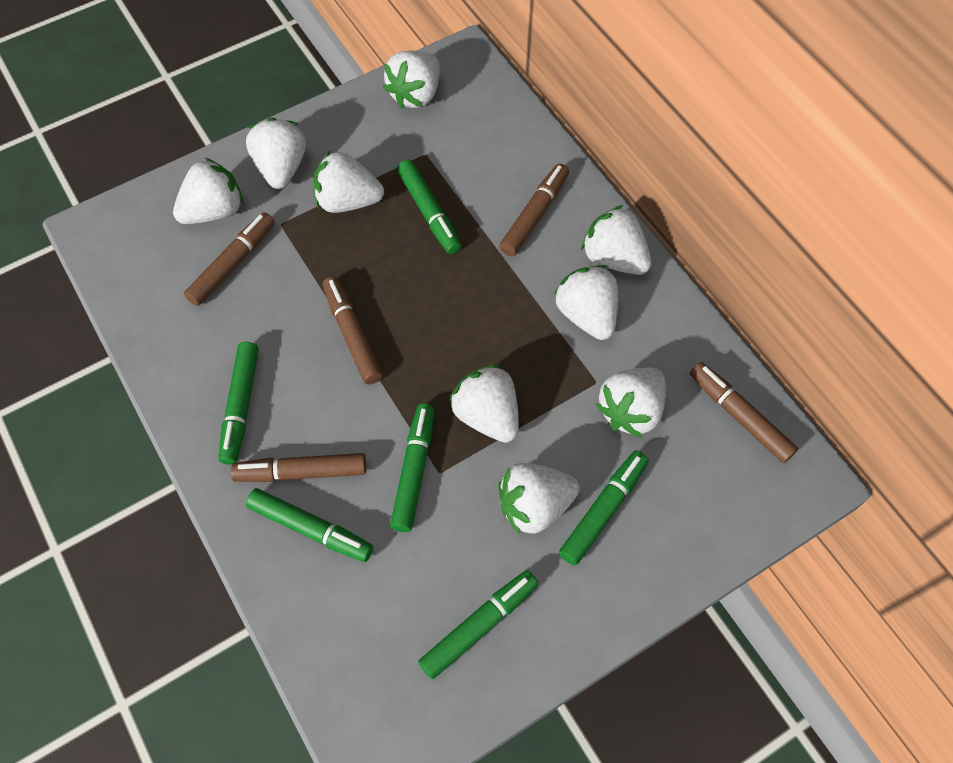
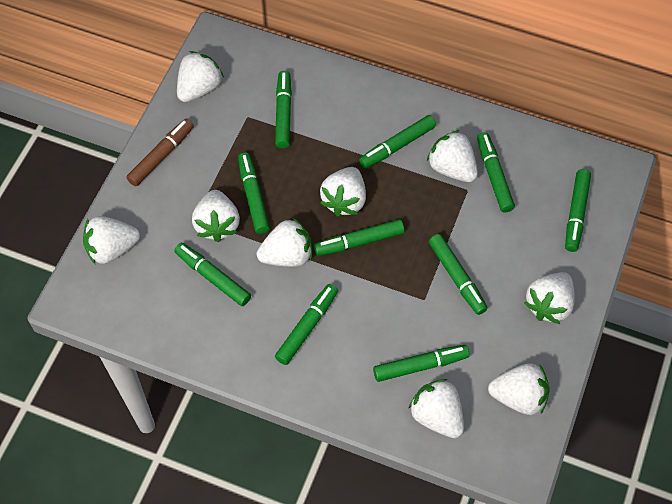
brown marker: [184,212,275,306] [231,453,366,482] [322,276,383,384] [500,164,569,256] [690,362,798,463] = 5 -> [126,119,194,186] = 1
green marker: [218,342,259,465] [246,488,373,562] [390,404,435,532] [397,159,461,254] [418,570,538,679] [559,451,649,566] = 6 -> [174,243,251,306] [238,152,270,234] [275,71,292,148] [275,284,338,365] [314,219,405,256] [359,115,436,168] [373,345,470,382] [429,234,488,315] [477,132,515,213] [565,169,591,252] = 10

